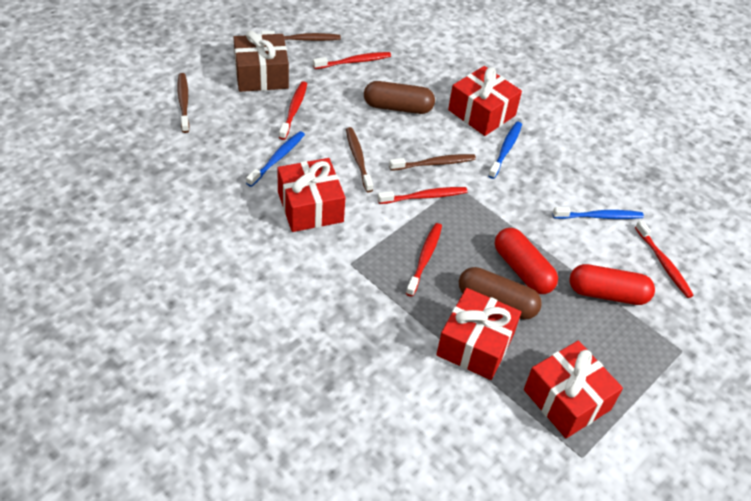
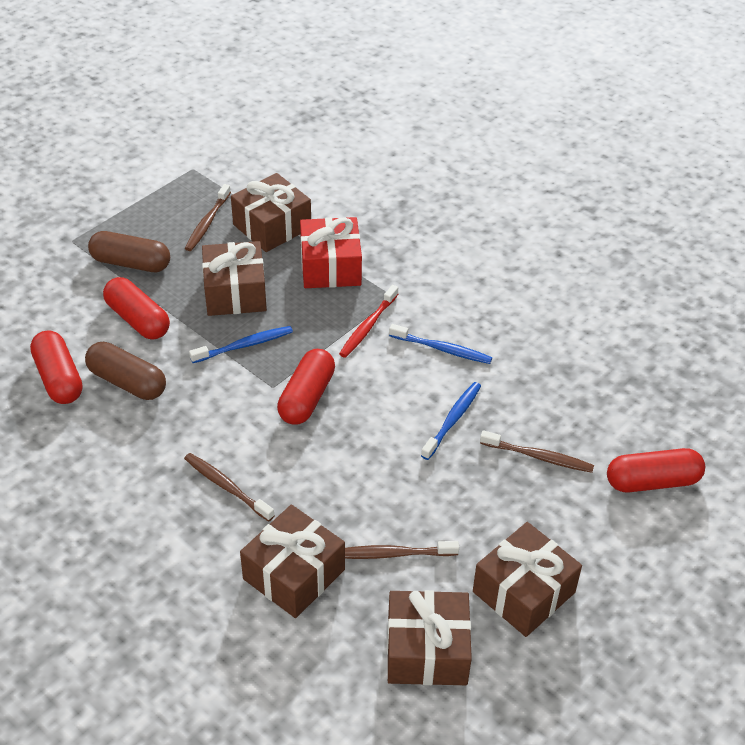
brown gift: [234,31,289,92] = 1 -> [202,241,267,316] [231,173,311,252] [240,505,345,618] [387,590,472,685] [473,522,582,637] = 5
red capsule: [495,228,558,294] [569,264,655,305] = 2 -> [30,330,83,404] [103,277,170,339] [277,349,335,425] [607,448,705,493] = 4
red gift: [277,158,345,232] [436,288,521,380] [448,66,522,136] [524,341,623,438] = 4 -> [300,217,362,288] = 1
red toothbrush: [279,81,307,140] [313,52,391,69] [378,187,467,204] [406,223,442,297] [635,220,694,298] = 5 -> [339,285,398,358] = 1

